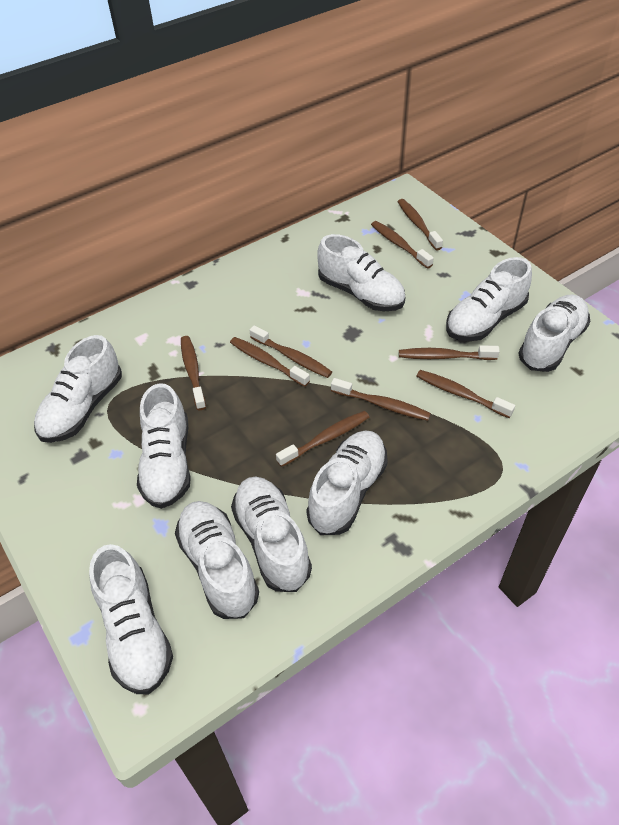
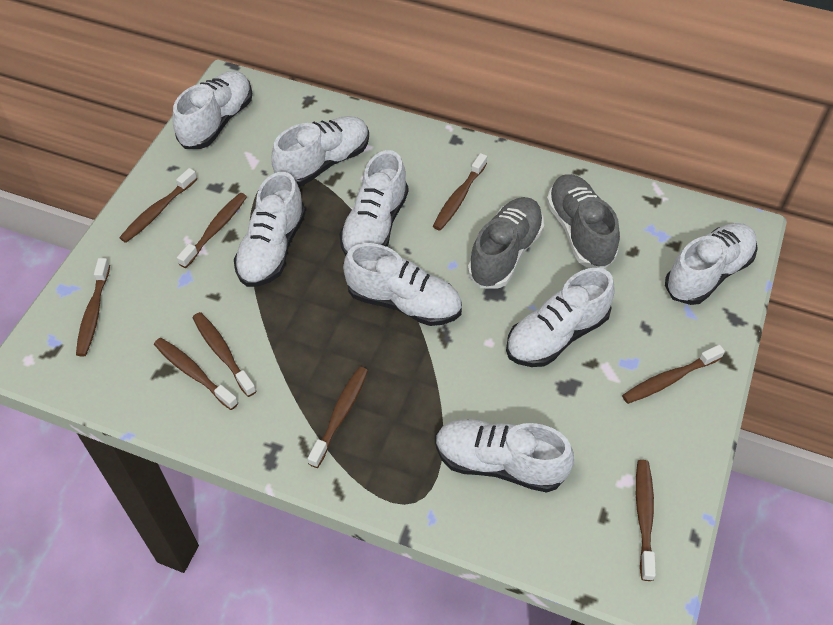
grey shoe: none = 0 -> [468,197,544,289] [547,174,620,269] = 2
white shoe: [34,335,122,443] [89,544,173,695] [137,383,191,509] [175,501,259,619] [231,477,312,592] [306,430,388,535] [318,234,406,311] [446,257,532,341] [518,294,590,372] = 9 -> [173,71,252,149] [234,172,306,287] [271,116,369,186] [339,150,408,256] [343,243,462,326] [436,419,574,493] [506,268,615,367] [665,223,758,305] = 8

